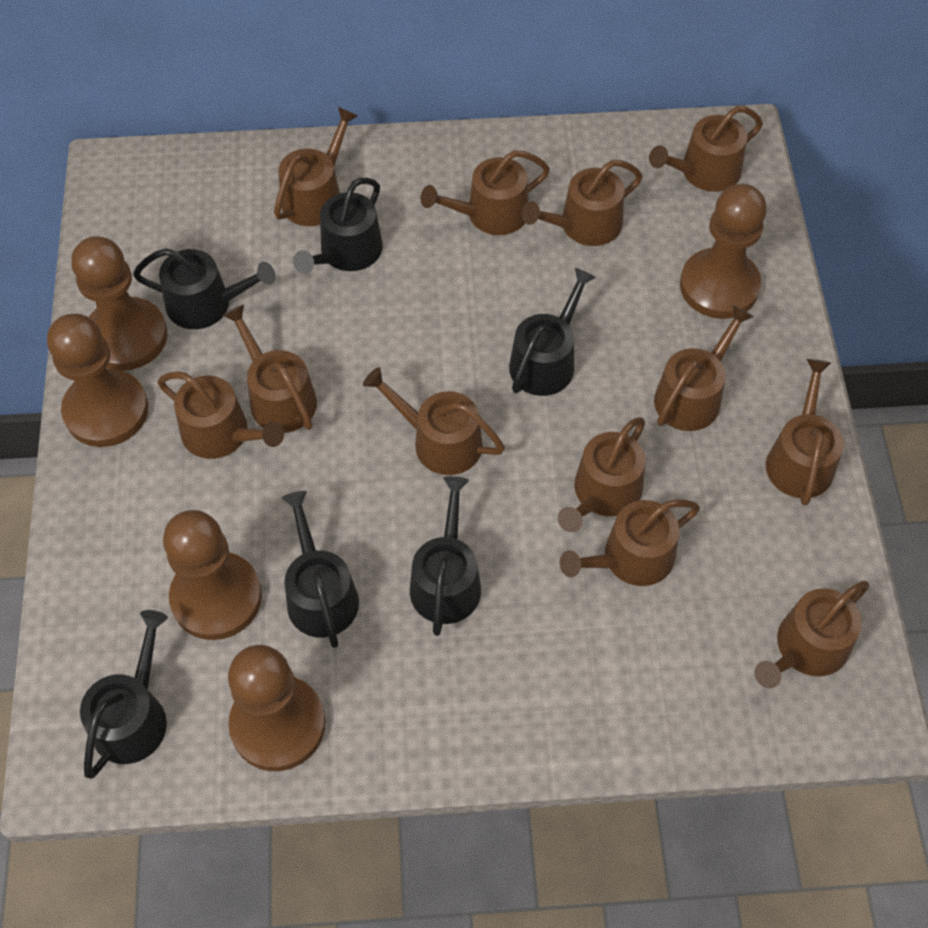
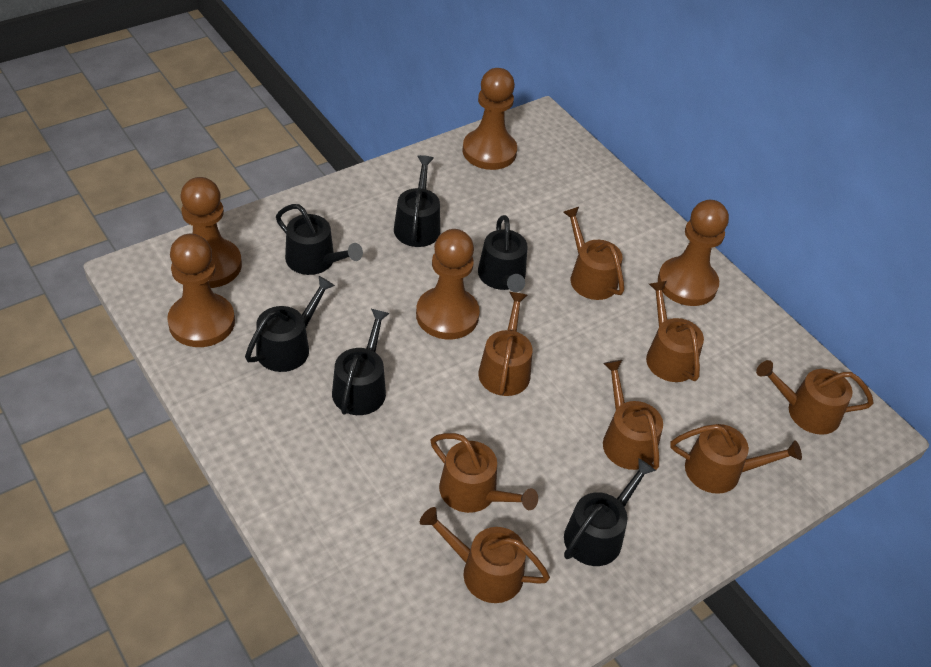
brown watering can: [158,371,284,459] [222,305,317,433] [274,107,358,226] [363,367,505,475] [421,150,550,235] [522,160,642,246] [558,417,645,532] [560,500,700,586] [649,106,763,192] [654,305,753,431] [754,581,869,689] [766,359,844,505] = 12 -> [420,507,550,603] [431,433,538,513] [478,292,532,396] [563,207,624,300] [603,360,663,470] [646,281,704,382] [671,424,802,494] [756,360,874,435] = 8

